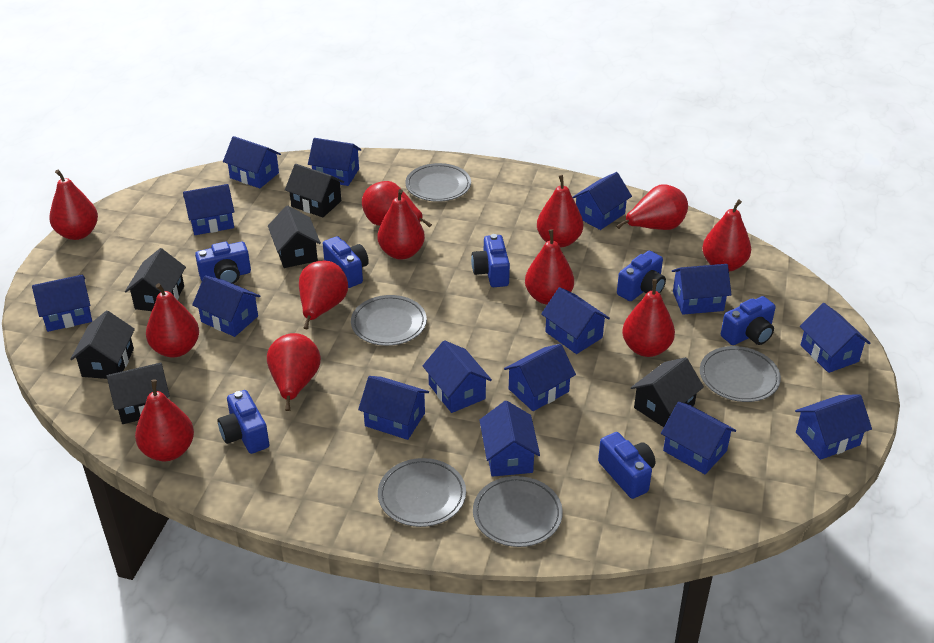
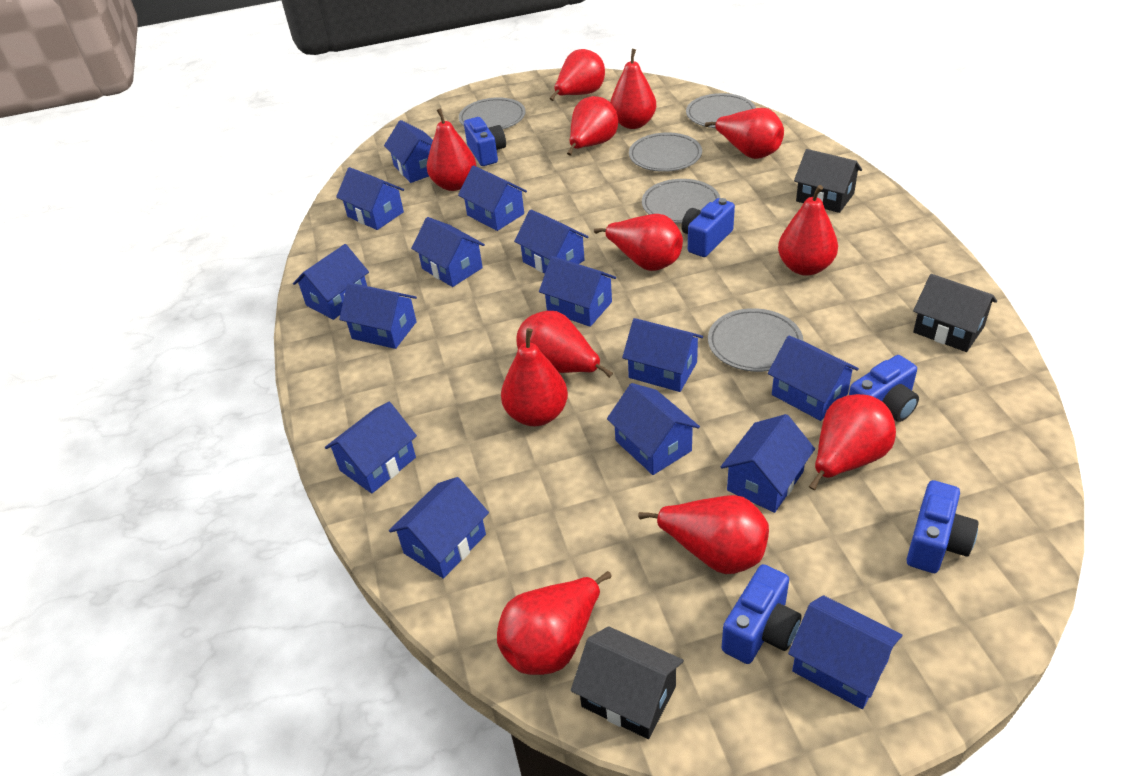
black house: [70,310,135,379] [107,363,170,424] [125,248,186,311] [268,205,321,268] [285,164,344,217] [631,357,704,427] = 6 -> [571,626,684,739] [794,149,862,213] [913,274,997,352] = 3
blue camera: [195,241,251,284] [218,390,269,454] [323,236,369,288] [471,234,510,287] [598,432,655,499] [617,251,666,301] [721,296,776,345] = 7 -> [464,117,506,166] [681,198,735,257] [722,564,802,664] [849,355,919,422] [907,480,979,573] = 5

